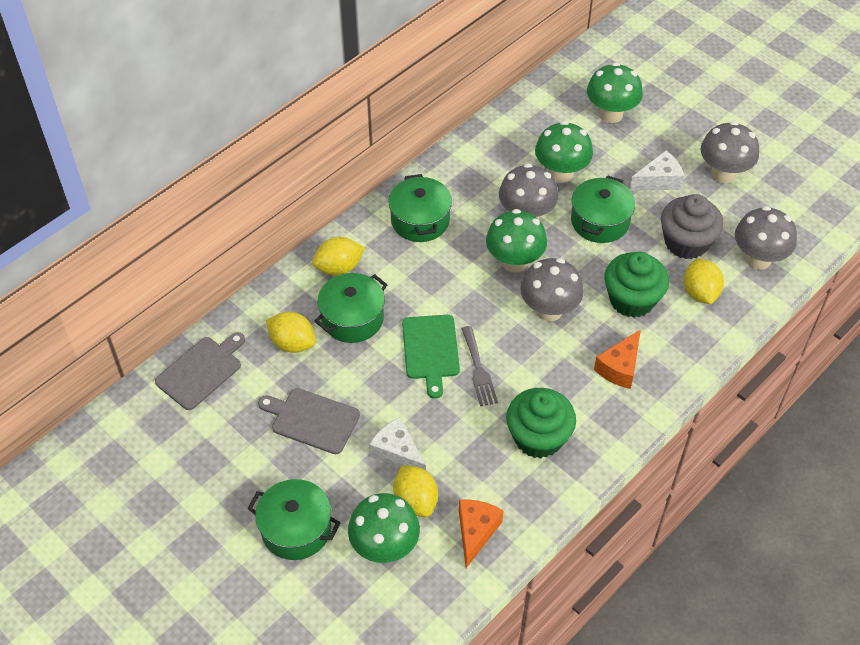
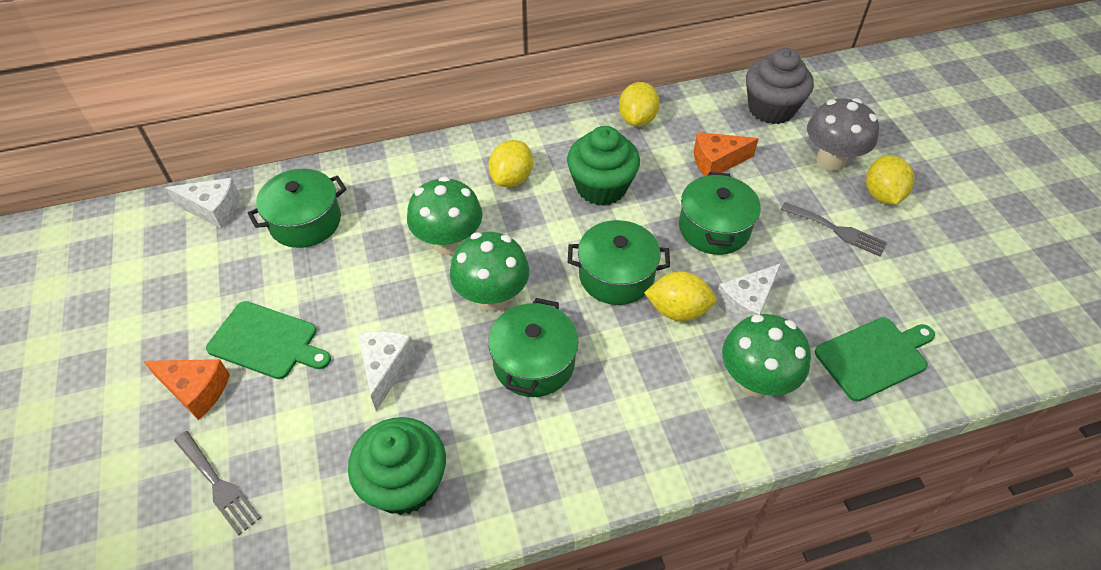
green cutting board: [402,315,460,399] = 1 -> [206,301,331,379] [815,317,935,402] = 2
green mushroom: [348,493,420,563] [486,209,547,273] [535,121,593,183] [587,62,643,123] = 4 -> [407,176,483,255] [450,232,529,311] [722,314,811,397] = 3
grey cutting board: [155,332,245,410] [258,388,360,454] = 2 -> none = 0
grey fork: [461,326,498,406] = 1 -> [174,431,261,536] [781,202,887,256] = 2
grey mushroom: [499,163,558,219] [520,258,584,321] [701,121,759,183] [735,206,797,269] = 4 -> [807,98,879,171] = 1
white cheese: [369,417,426,470] [629,150,684,191] = 2 -> [165,178,240,229] [358,331,415,411] [716,263,781,323] = 3

